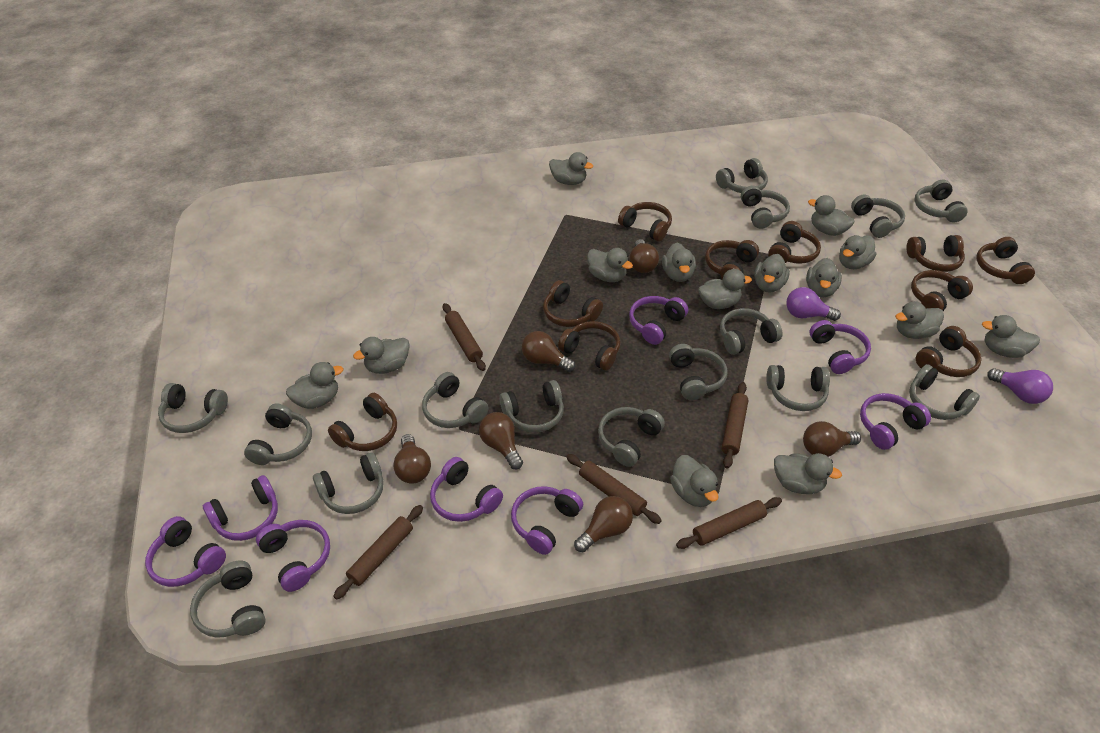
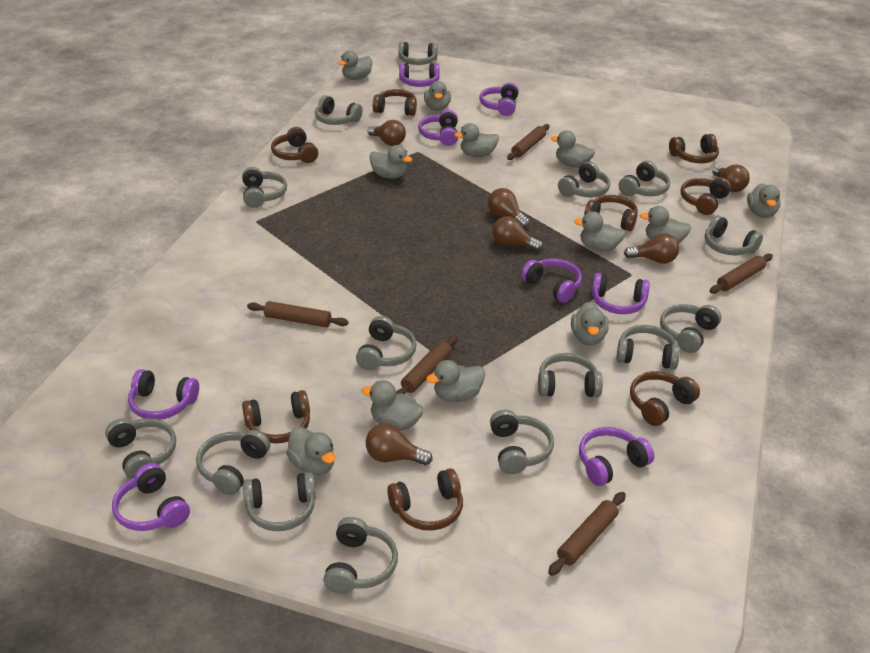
brown headphones: [328,393,397,451] [543,280,603,327] [558,321,621,371] [618,202,672,242] [705,240,759,279] [768,221,821,264] [906,235,965,272] [911,270,973,311] [916,326,982,377] [976,237,1035,284] = 10 -> [242,390,310,444] [271,127,318,163] [373,89,417,116] [387,468,463,531] [584,195,638,231] [630,371,700,426] [669,134,719,163] [681,177,731,215] = 8
grey duck: [286,362,343,409] [353,337,410,374] [549,152,593,185] [587,248,633,282] [662,243,696,282] [670,455,719,507] [698,269,752,309] [754,254,790,293] [774,453,842,494] [806,258,842,297] [808,195,854,236] [839,235,877,269] [895,301,944,339] [982,315,1040,358] = 14 -> [286,427,335,475] [338,50,372,80] [362,380,424,431] [369,145,412,179] [424,81,451,111] [426,360,485,402] [454,123,499,157] [551,130,595,168] [571,302,609,345] [574,211,626,251] [640,206,691,243] [747,183,781,218] = 12
purple light bulb: [786,287,841,321] [987,368,1053,404] = 2 -> none = 0

